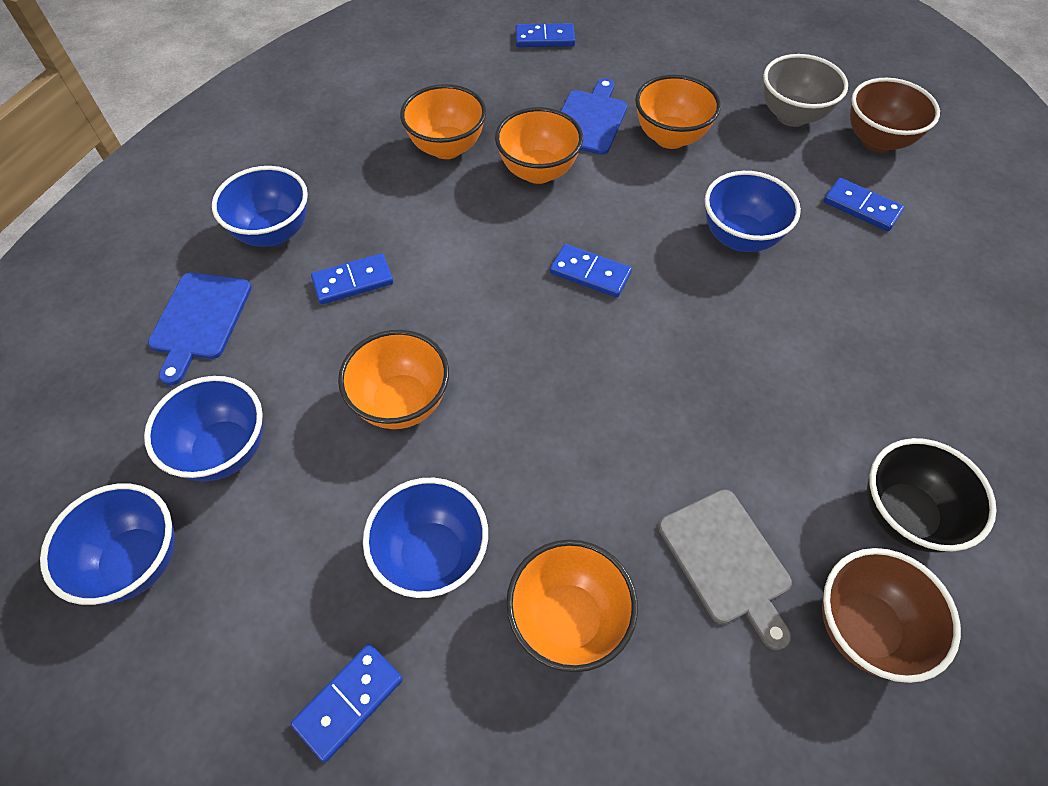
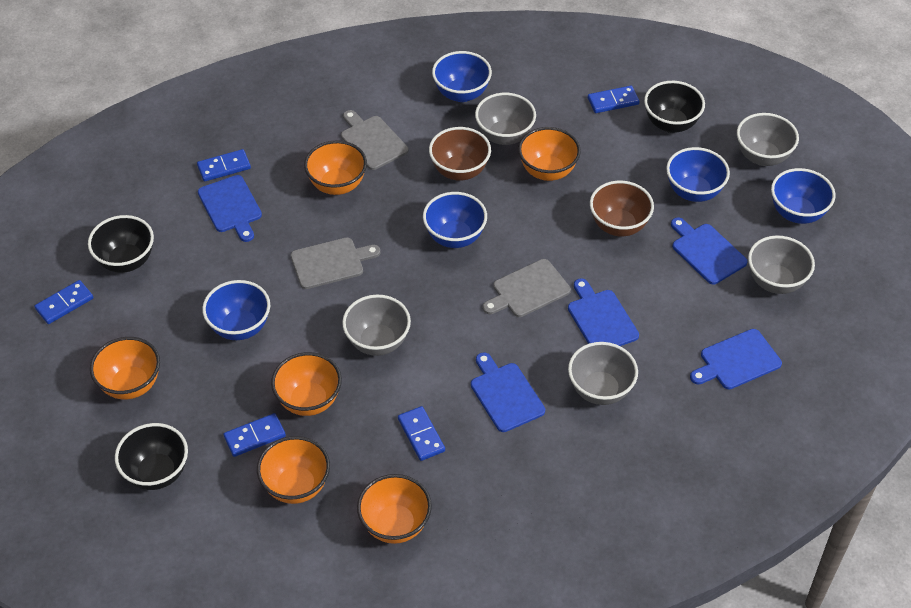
black bowl: [867,438,997,553] = 1 -> [88,215,154,273] [115,423,188,490] [644,81,705,133] = 3
blue cutting board: [148,272,252,385] [561,78,627,155] = 2 -> [198,175,262,242] [471,352,545,432] [568,278,639,346] [671,217,748,285] [690,329,782,389] = 5
grey bowl: [763,54,848,127] = 1 -> [342,295,411,356] [475,93,536,145] [568,342,638,405] [737,113,799,166] [748,236,815,294] = 5
grey cutting board: [658,489,792,650] = 1 -> [290,237,380,289] [341,110,408,170] [483,259,571,317] = 3
orange bowl: [338,330,449,429] [400,84,486,159] [495,107,583,184] [506,540,638,672] [635,75,721,149] = 5 -> [90,337,160,400] [257,436,330,504] [271,352,342,416] [304,141,367,195] [357,474,432,544] [518,127,581,181] = 6

